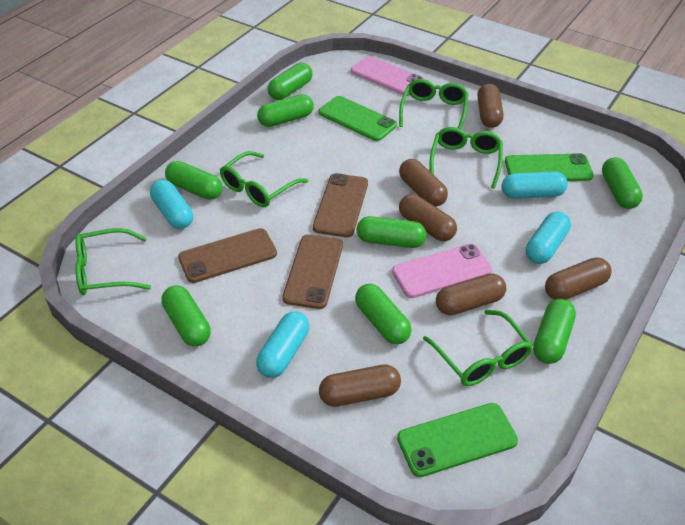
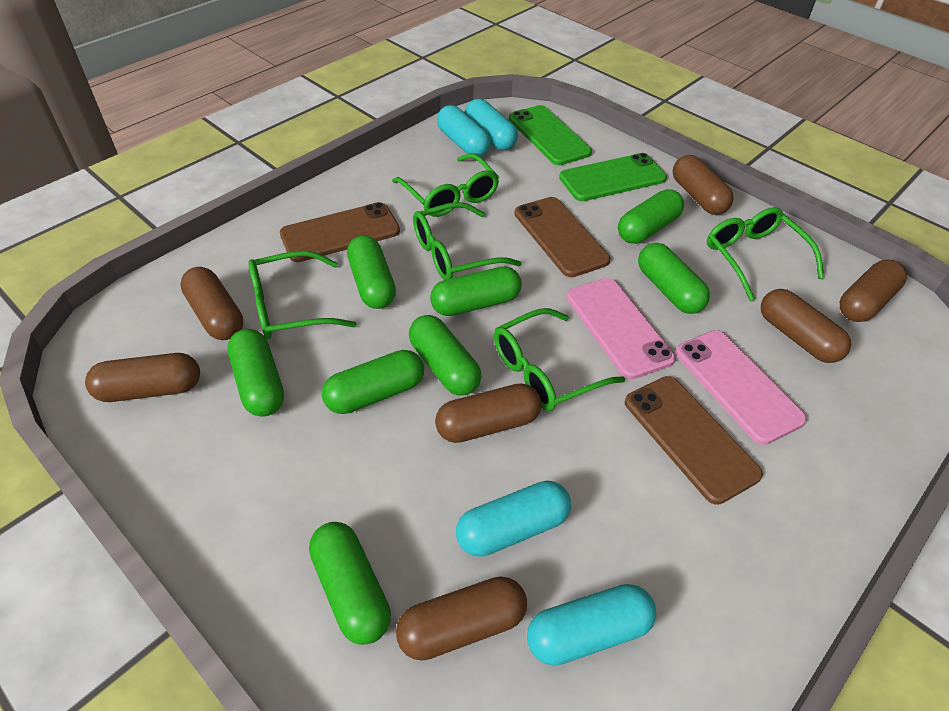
brown capsule: [319,364,401,407] [399,159,448,207] [399,194,457,241] [436,274,506,315] [477,84,503,128] [545,257,612,300] = 6 -> [85,353,200,402] [180,267,243,340] [396,576,527,661] [435,383,542,443] [673,155,734,215] [761,289,851,363] [840,260,907,322] = 7
green phone: [319,96,397,141] [397,403,518,477] [505,153,594,181] = 3 -> [509,105,592,165] [559,153,667,201] = 2

